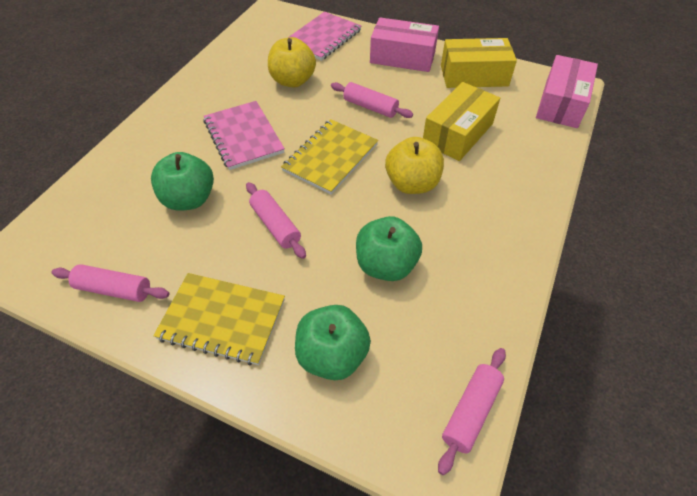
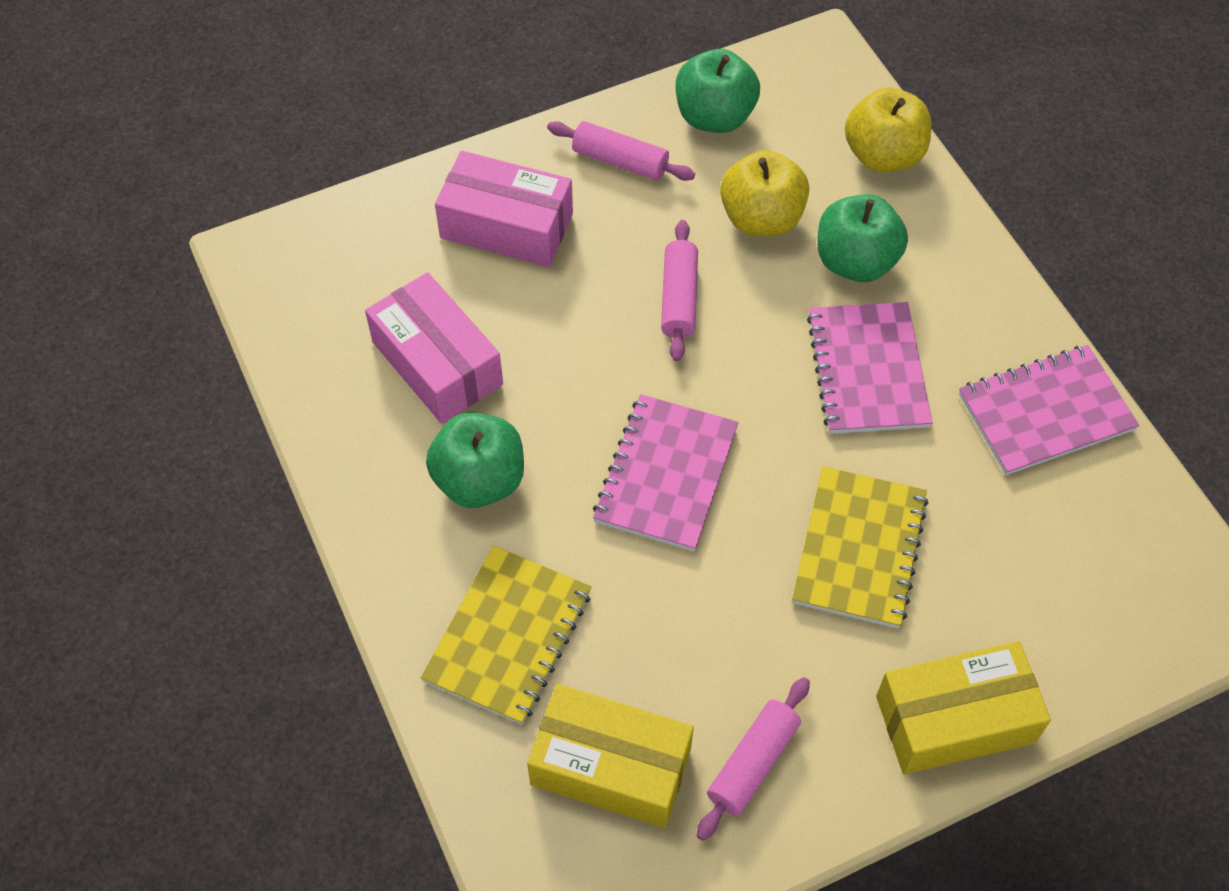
pink notebook: [203,101,285,170] [288,12,361,61] = 2 -> [593,394,739,551] [807,302,933,434] [959,345,1139,475] = 3
pink rolling pin: [52,264,169,302] [246,182,306,259] [331,82,413,118] [438,348,506,475] = 4 -> [547,121,695,181] [661,220,698,361] [697,677,810,841] = 3

